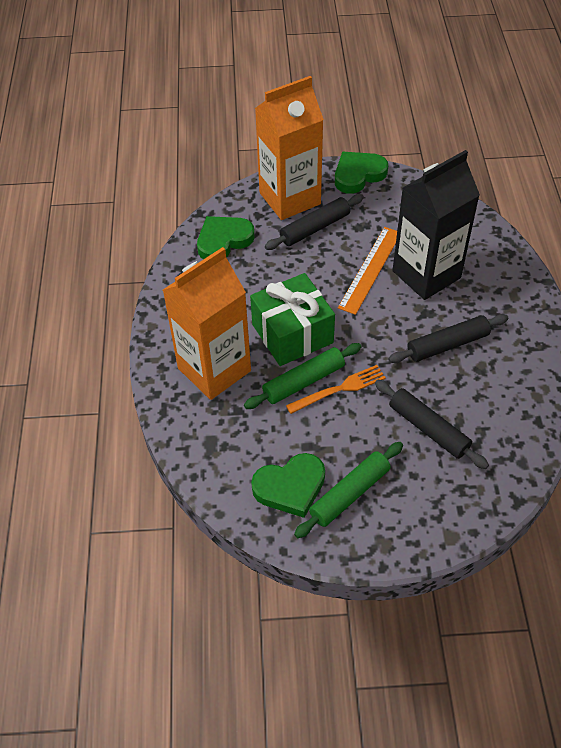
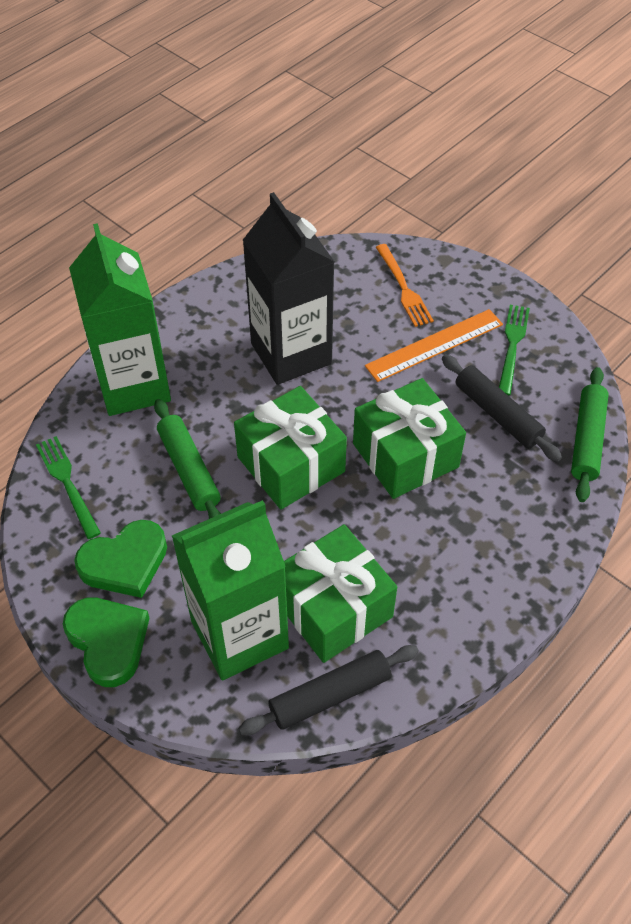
black rolling pin: [265,194,364,250] [375,380,489,469] [388,314,509,363] = 3 -> [238,645,419,735] [442,355,562,462] = 2
green carton: none = 0 -> [69,223,171,416] [172,500,289,681] = 2
green fork: none = 0 -> [36,436,101,539] [499,305,530,395] = 2
green gift: [250,273,335,366] = 1 -> [234,386,347,510] [284,524,397,663] [353,378,466,499] = 3
green heart: [197,216,255,259] [251,453,325,518] [335,152,388,194] = 3 -> [63,597,150,687] [74,520,167,598] = 2
orange carton: [163,247,251,400] [255,76,324,220] = 2 -> none = 0

